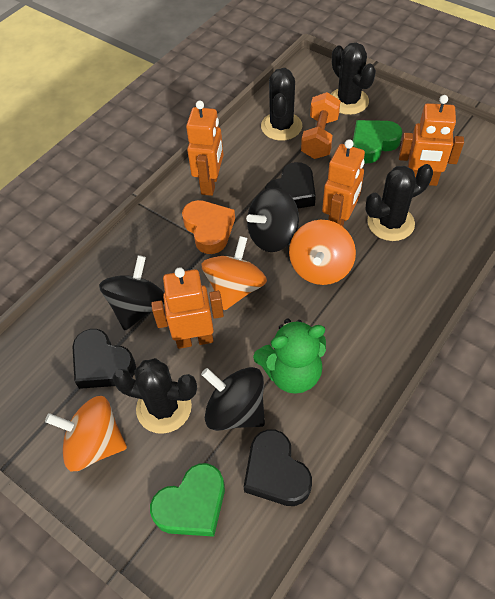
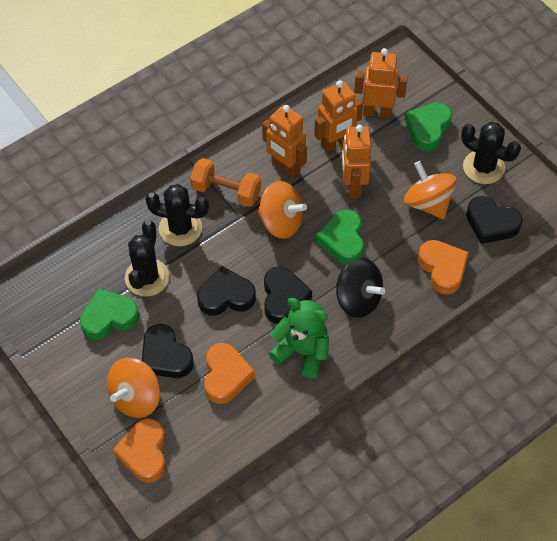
black cactus: [112,358,197,434] [261,68,302,141] [331,42,376,115] [365,164,433,241] = 4 -> [125,220,169,297] [146,184,209,246] [461,122,521,184] = 3
black heart: [72,329,136,389] [244,429,312,506] [265,162,316,209] = 3 -> [142,324,194,378] [197,266,256,316] [264,266,312,324] [466,196,523,244] = 4
black spinning top: [99,255,164,330] [201,367,265,431] [246,188,299,252] = 3 -> [336,258,385,318] = 1
green heart: [150,463,225,537] [353,120,402,163] = 2 -> [80,288,139,340] [316,209,364,264] [405,103,452,151] = 3
orange heart: [182,200,235,254] = 1 -> [113,418,166,483] [204,343,255,404] [418,240,469,295] = 3

